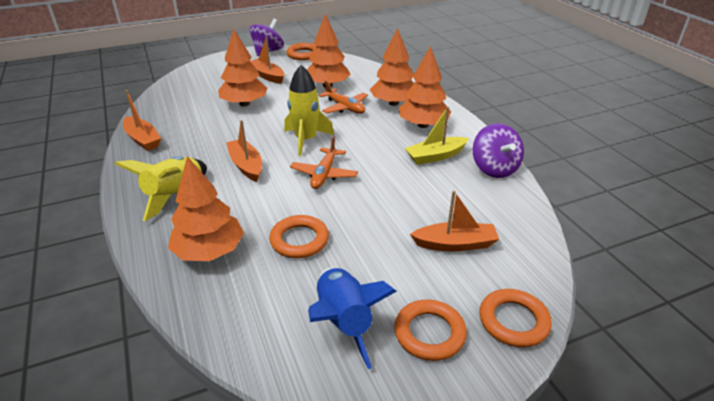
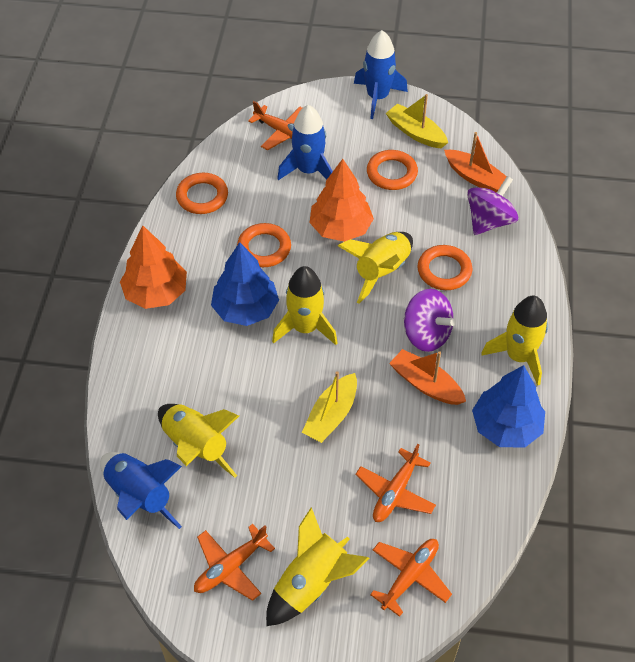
blue rocket: [308,267,397,369] = 1 -> [100,452,182,529] [277,105,333,180] [354,30,408,119] = 3
blue tree: none = 0 -> [211,242,279,326] [472,365,545,448] = 2
orange boat: [123,90,161,151] [226,120,262,182] [250,37,284,84] [410,190,499,251] = 4 -> [389,349,466,405] [444,132,507,192] = 2
orange plane: [290,136,358,189] [319,80,368,114] = 2 -> [194,524,275,601] [248,101,302,150] [355,444,436,522] [370,539,452,617] = 4
orange tree: [168,156,244,261] [218,28,268,106] [307,14,351,87] [370,28,414,106] [399,46,451,128] = 5 -> [120,225,187,309] [309,159,374,242] = 2
yellow boat: [405,107,469,165] = 1 -> [302,371,357,443] [386,94,448,148] = 2
yellow rocket: [115,156,207,221] [284,65,334,156] = 2 -> [158,404,239,478] [266,508,370,626] [272,266,337,345] [338,232,413,304] [481,296,548,386] = 5

